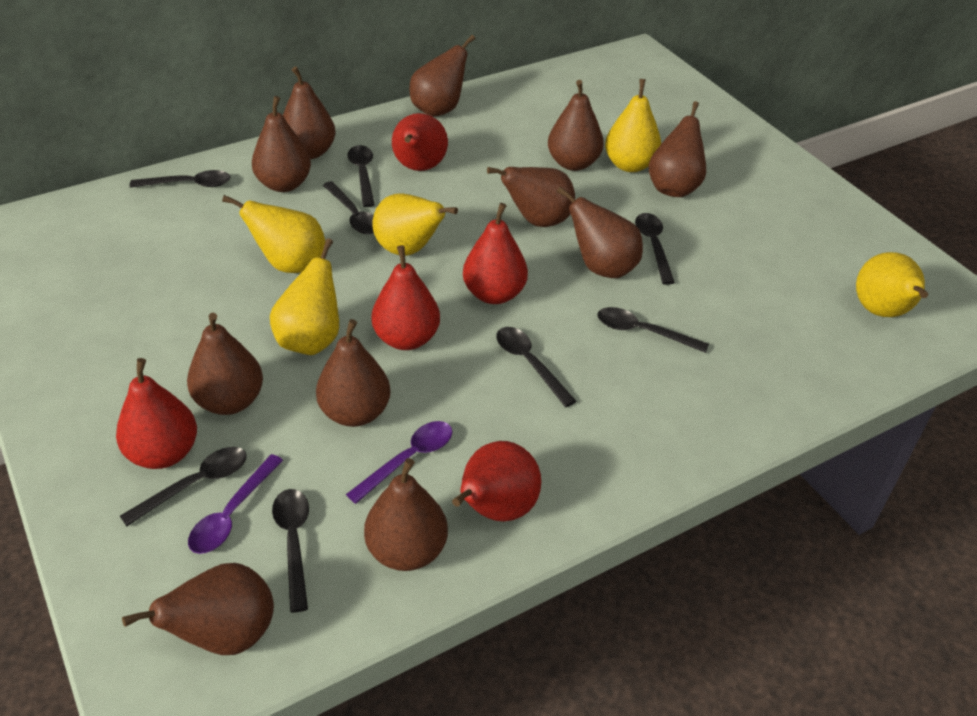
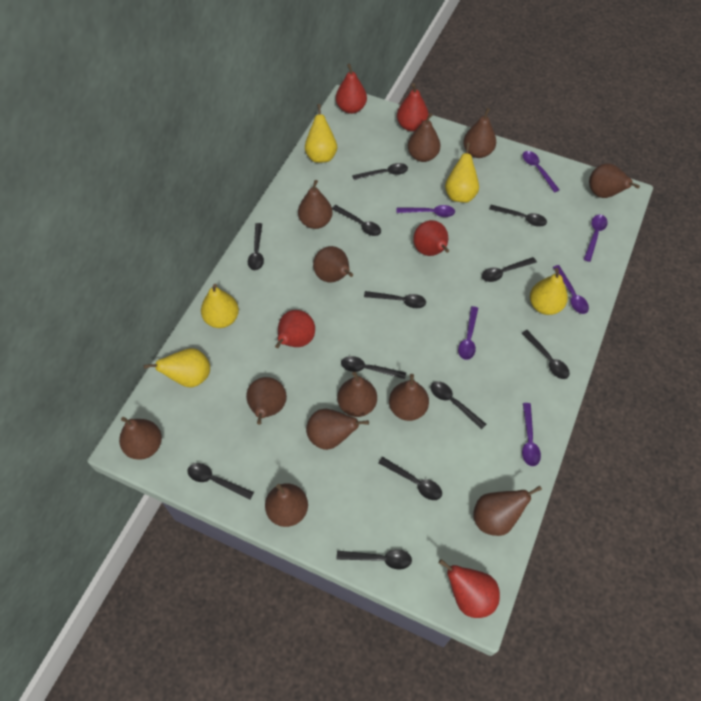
black spoon: [120,447,247,526] [130,170,231,188] [272,489,309,613] [323,181,374,234] [347,145,375,207] [496,327,576,407] [597,307,709,353] [635,213,675,285] = 8 -> [187,463,254,500] [248,223,264,270] [332,205,381,236] [337,549,412,569] [341,356,406,379] [352,163,408,180] [364,291,426,308] [378,457,442,500] [431,381,486,429] [482,257,537,282] [489,205,547,227] [522,330,570,379] = 12
brown pear: [122,563,274,655] [187,313,263,415] [252,96,311,192] [283,67,336,159] [316,319,391,427] [364,458,448,571] [410,35,475,117] [487,167,575,227] [548,80,604,171] [557,187,643,278] [649,101,706,197] = 11 -> [119,417,162,460] [246,377,287,425] [265,483,308,527] [298,180,333,229] [306,409,369,450] [313,246,353,282] [337,371,377,417] [389,374,429,421] [408,113,441,162] [463,108,496,158] [473,485,542,536] [589,163,640,198] = 12
purple spoon: [188,454,283,554] [346,421,452,504] = 2 -> [397,205,455,217] [458,306,478,360] [522,403,541,466] [523,151,560,192] [553,265,589,314] [584,214,608,262] = 6

